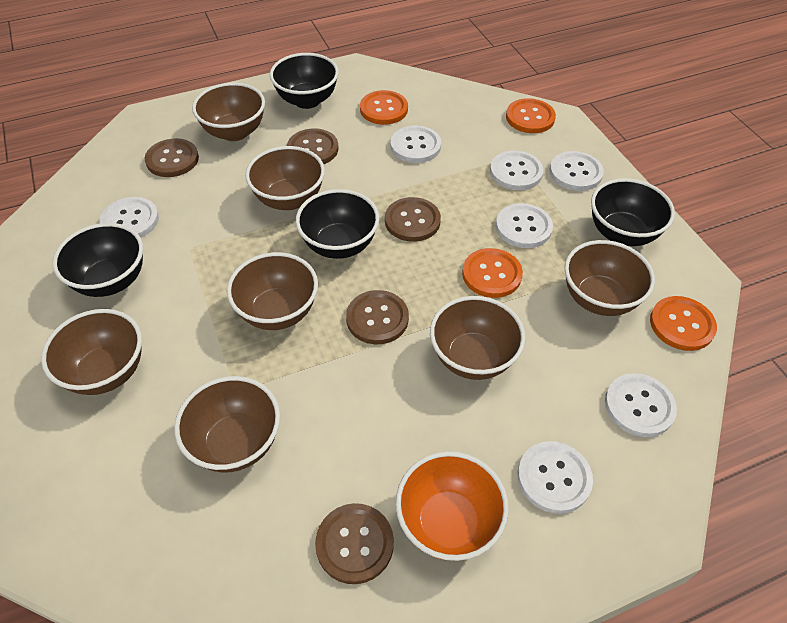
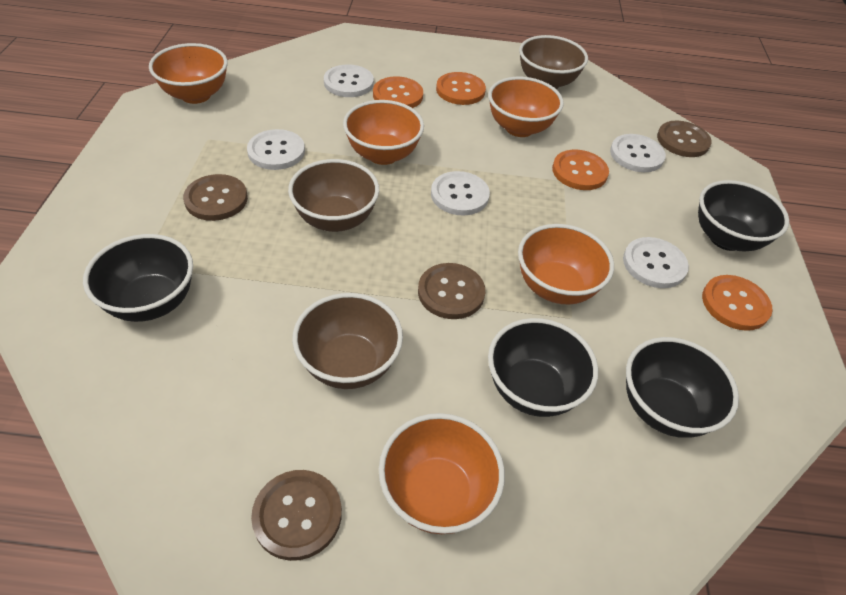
brown bowl: [41,309,142,395] [174,376,280,472] [192,83,265,141] [227,252,318,330] [245,146,325,210] [430,296,526,380] [564,240,655,316] = 7 -> [288,159,379,232] [292,293,403,389] [519,35,588,89] = 3
brown button: [145,138,199,177] [287,128,338,164] [315,503,394,584] [346,290,409,344] [385,197,441,242] = 5 -> [183,174,248,221] [251,470,342,561] [418,263,485,319] [657,121,712,157] = 4
orange bowl: [396,451,509,561] = 1 -> [149,43,228,104] [343,100,424,165] [379,413,505,534] [488,77,564,137] [518,224,614,305] = 5
white button: [99,197,159,238] [391,126,441,163] [490,151,543,190] [496,203,553,248] [518,441,593,514] [550,151,604,191] [605,373,677,437] = 7 -> [247,129,305,170] [324,64,374,97] [431,171,490,216] [610,134,666,172] [623,237,689,288] = 5

